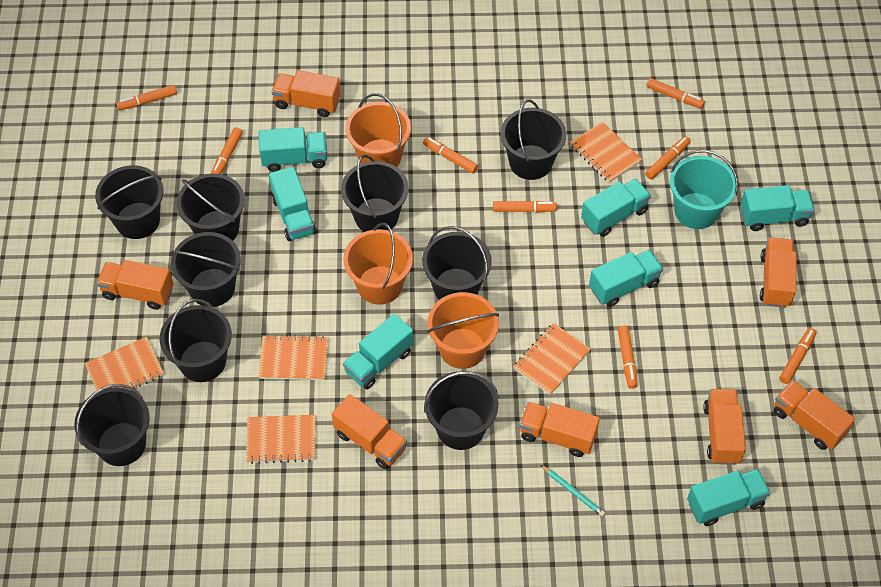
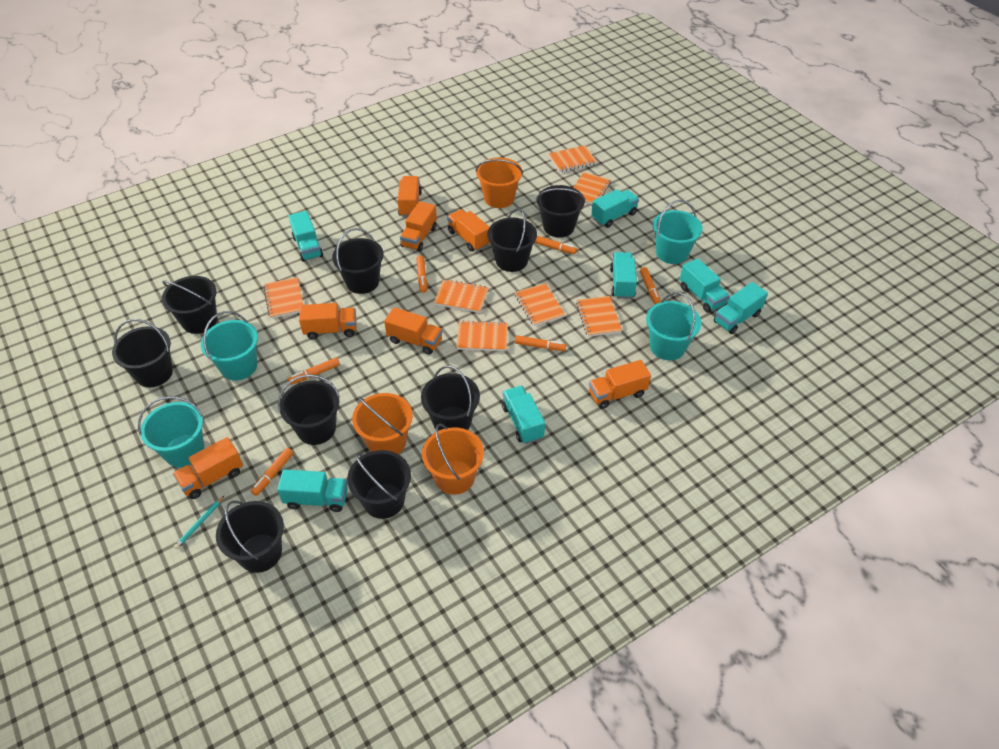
orange marker: [116,85,177,111] [211,127,243,174] [423,137,478,174] [493,201,557,212] [618,326,637,389] [645,136,690,180] [646,78,705,109] [779,328,816,384] = 8 -> [251,448,293,496] [288,358,340,385] [416,256,427,293] [515,335,566,351] [534,236,577,254] [640,267,661,304] = 6
orange notebook: [85,337,164,390] [246,415,315,464] [258,335,328,380] [513,323,591,395] [570,122,642,183] = 5 -> [263,277,304,318] [434,279,489,313] [456,321,508,351] [515,283,566,326] [548,145,597,172] [573,172,611,205] [576,296,622,337] = 7
turquoise bucket: [670,150,738,229] = 1 -> [138,396,204,467] [201,311,258,381] [646,292,701,360] [653,200,703,264] = 4

